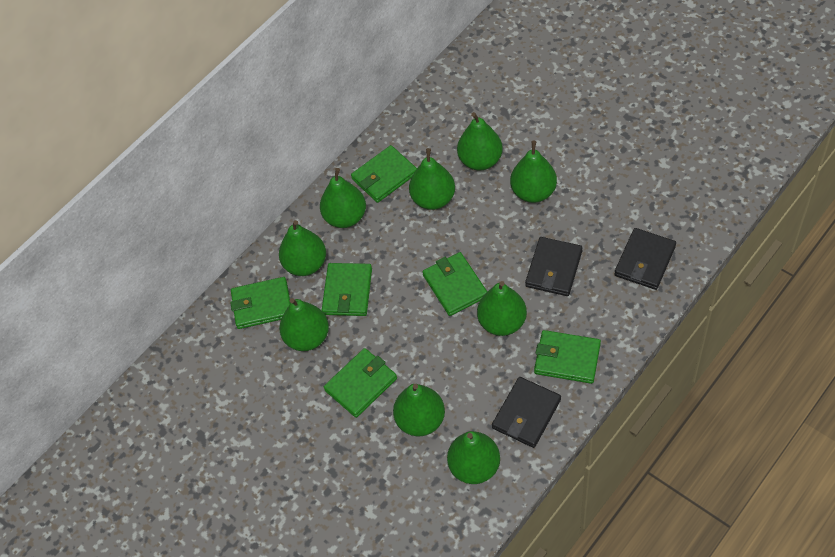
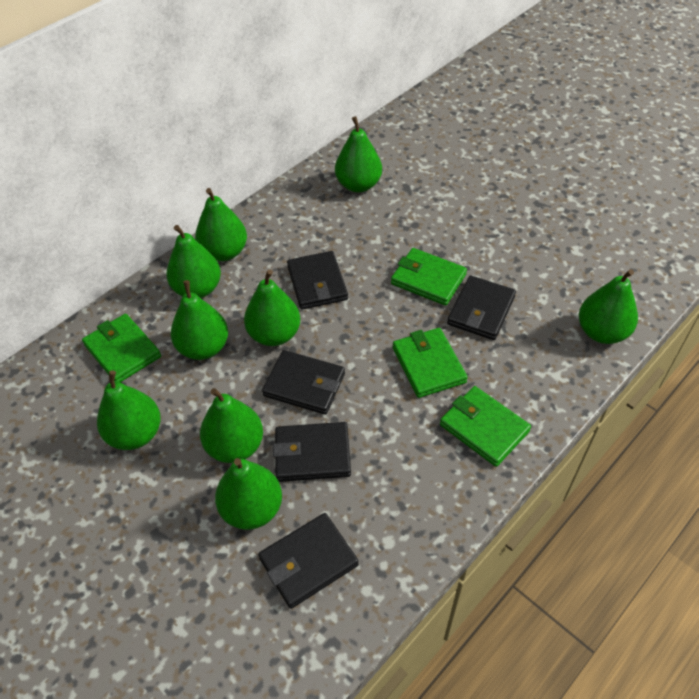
black wallet: [492,377,561,448] [525,237,583,296] [614,228,676,290] = 3 -> [258,513,359,609] [262,350,345,415] [273,422,351,482] [287,251,348,310] [447,275,516,340] = 5
green wallet: [230,277,290,329] [322,263,372,316] [324,348,397,418] [351,145,417,203] [422,252,487,316] [534,330,601,384] = 6 -> [82,314,161,382] [391,248,467,306] [393,328,468,398] [440,386,531,467] = 4

